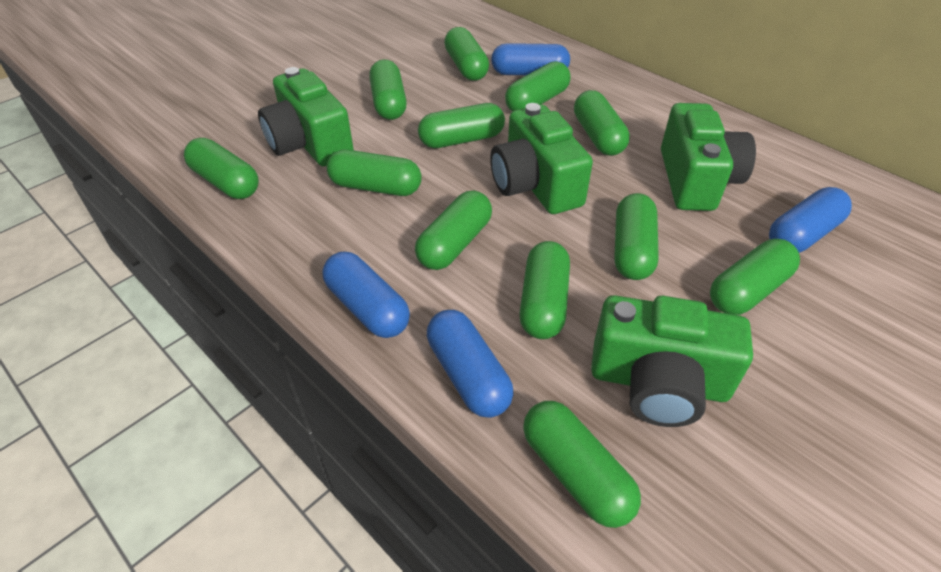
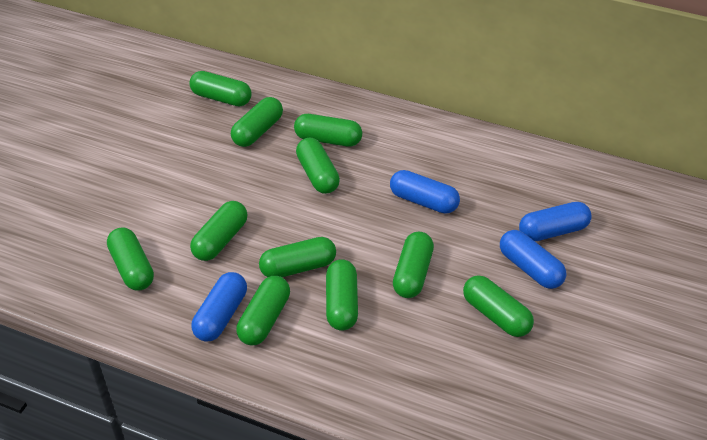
green camera: [258,67,354,166] [490,103,593,214] [591,295,753,427] [661,103,756,211] = 4 -> none = 0
green capsule: [184,138,259,199] [326,150,422,196] [369,60,407,120] [415,191,492,270] [418,103,505,148] [444,27,489,81] [505,61,571,112] [519,241,570,339] [523,401,641,528] [574,90,630,156] [614,193,659,280] [710,239,800,315] = 12 -> [107,227,154,290] [189,71,251,107] [190,201,248,261] [231,97,283,147] [236,276,290,345] [259,237,336,277] [294,114,362,147] [296,137,340,194] [326,259,358,331] [393,232,434,298] [463,275,534,337] = 11

